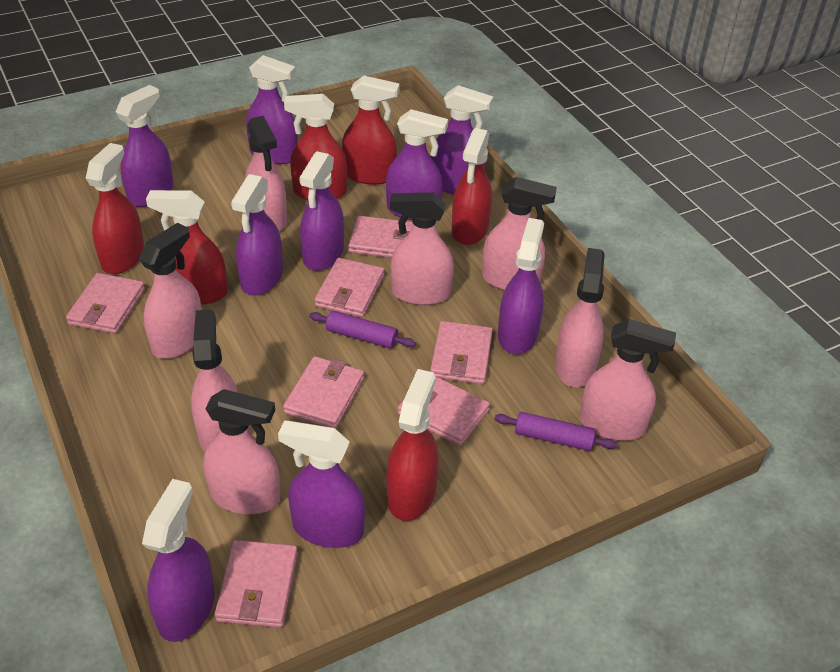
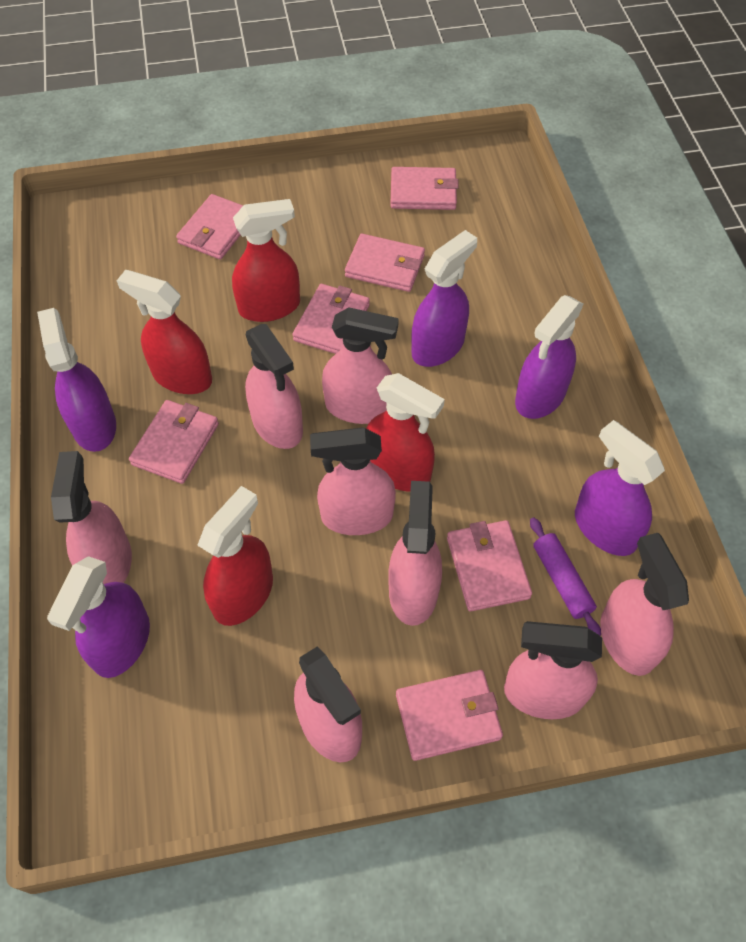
purple rolling pin: [309,311,416,349] [494,412,617,451] = 2 -> [530,517,601,636] = 1
purple spray bottle: [116,85,174,207] [142,479,215,642] [231,174,283,296] [246,55,298,164] [278,420,365,548] [299,151,344,271] [386,109,448,220] [431,85,493,195] [498,218,544,354] = 9 -> [37,308,116,452] [47,556,150,678] [412,230,477,367] [515,295,584,419] [575,420,665,556] = 5
red spray bottle: [86,143,144,274] [146,190,228,304] [284,94,347,200] [342,75,400,185] [386,369,439,521] [452,128,492,245] = 6 -> [116,270,212,394] [197,486,273,626] [232,199,300,322] [366,373,445,492] = 4

